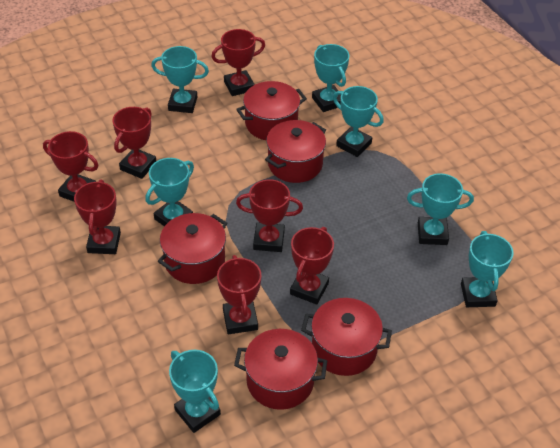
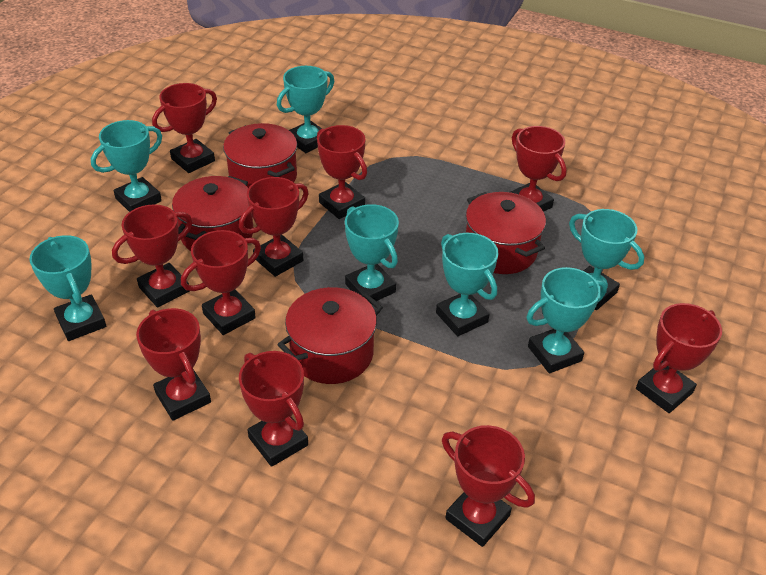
red pot: [158,213,227,284] [234,329,327,410] [236,81,307,140] [265,120,326,183] [301,298,392,376] = 5 -> [172,176,254,251] [223,123,297,188] [277,287,383,384] [466,192,546,274] = 4
red trophy: [43,131,98,202] [74,180,121,254] [113,107,156,179] [211,29,265,96] [217,255,261,334] [236,179,303,252] [290,227,334,305] = 7 -> [112,204,192,307] [136,308,211,421] [152,83,217,173] [181,230,261,335] [239,177,309,277] [239,351,308,467] [317,125,367,219] [442,425,535,547] [510,126,567,212] [636,303,722,413] = 10

